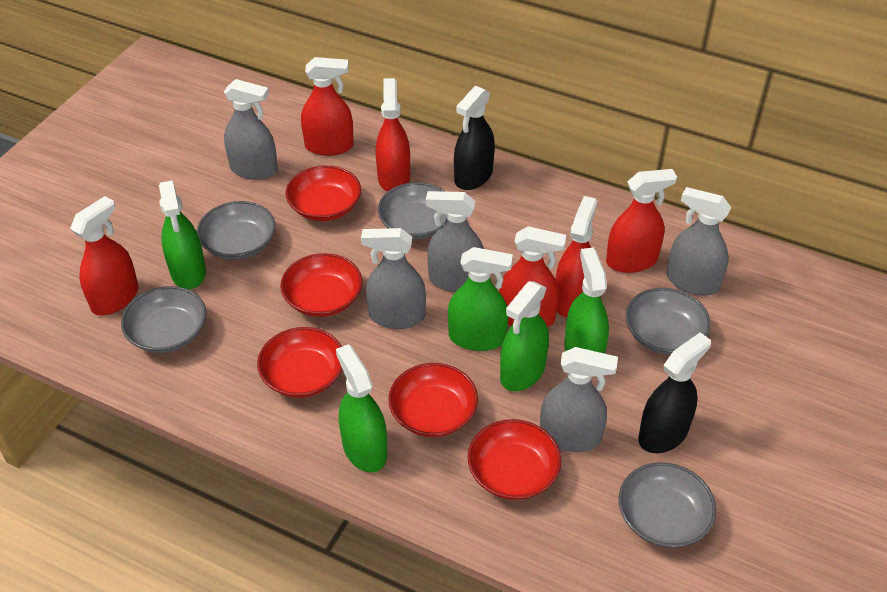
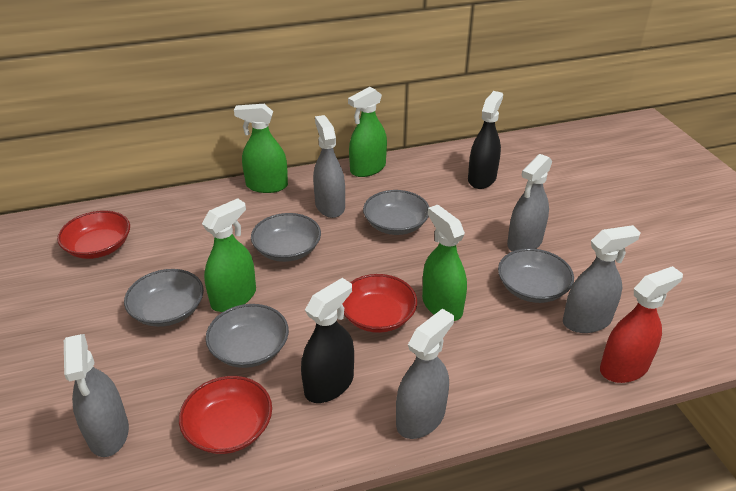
green spray bottle: [159,180,206,290] [336,344,387,472] [448,247,513,351] [500,281,549,391] [564,247,609,354] = 5 -> [202,198,256,312] [234,104,288,193] [348,87,387,177] [422,205,467,321] = 4
red bowl: [257,327,343,398] [280,253,362,317] [286,165,361,221] [388,363,478,437] [468,419,561,500] = 5 -> [57,210,130,259] [179,376,272,454] [342,274,417,333] = 3
red spray bottle: [70,196,138,316] [301,57,354,156] [376,78,410,192] [499,226,566,327] [555,196,597,318] [606,169,677,273] = 6 -> [600,266,683,383] = 1

